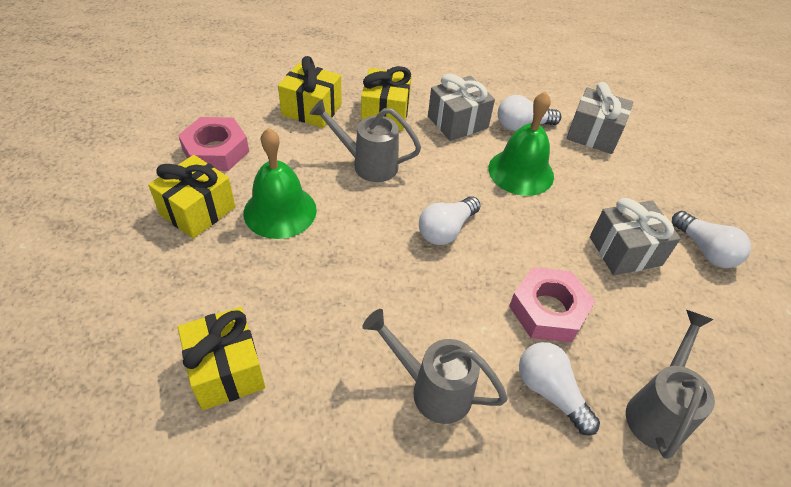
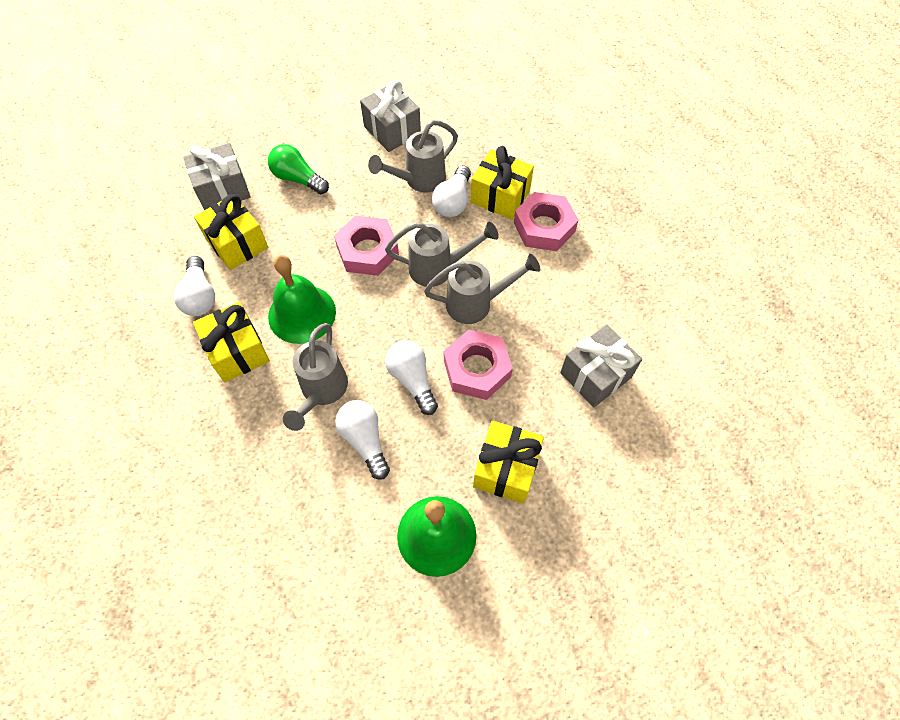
green light bulb: none = 0 -> [268,144,329,194] = 1
grey watering can: [310,99,421,182] [362,309,508,424] [626,310,715,459] = 3 -> [283,323,348,431] [368,120,458,193] [385,222,499,287] [424,254,540,324] = 4
pink nut: [178,117,249,171] [509,267,596,343] = 2 -> [334,216,399,276] [444,330,513,400] [514,192,578,251] = 3

